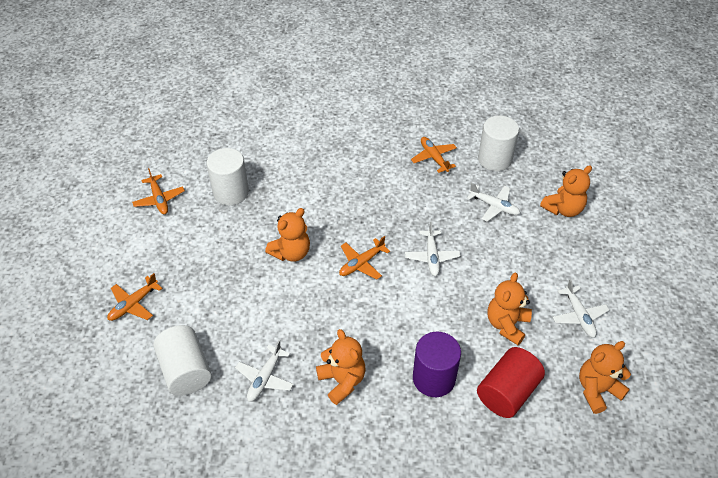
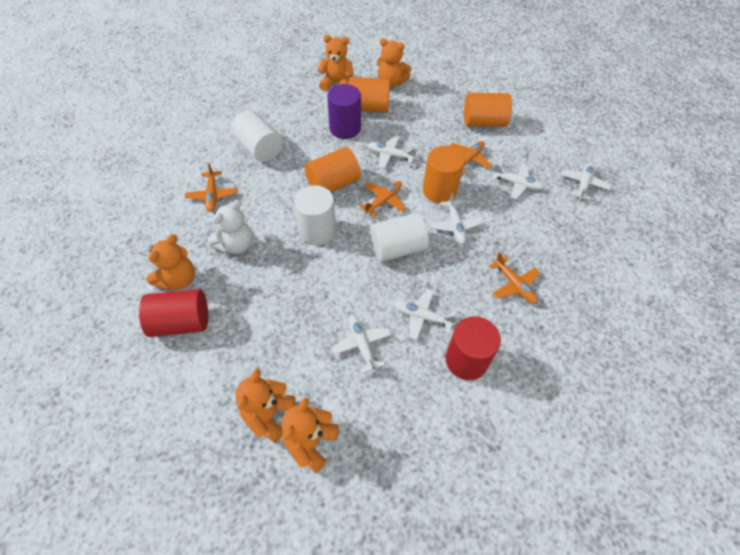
orange cylinder: none = 0 -> [305,147,361,192] [348,77,390,112] [423,146,465,203] [464,93,512,127] = 4
red cylinder: [477,347,545,418] = 1 -> [139,289,208,337] [445,316,501,380] = 2
white plane: [235,340,294,402] [405,222,460,276] [467,183,520,222] [553,279,609,338] = 4 -> [332,315,391,374] [368,135,417,169] [394,289,457,340] [430,192,483,244] [492,163,544,199] [561,163,611,200] = 6
white teddy bear: none = 0 -> [208,200,253,254] = 1

